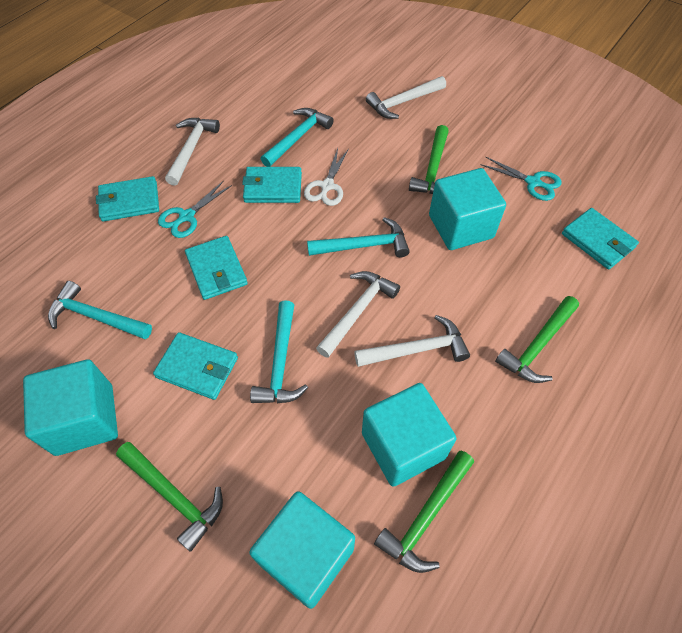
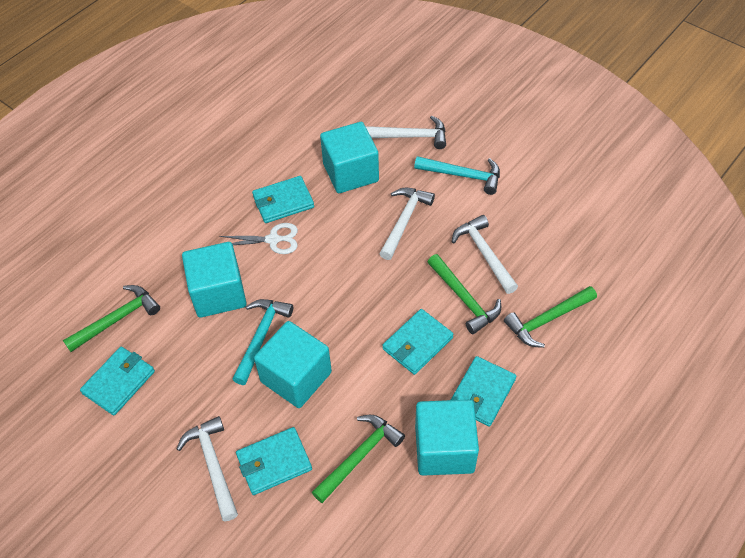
turquoise hammer: [48,281,152,339] [250,301,308,403] [261,108,334,167] [307,217,410,257] = 4 -> [232,299,293,385] [414,156,500,195] = 2
turquoise scissors: [158,181,232,238] [481,157,562,201] = 2 -> none = 0

